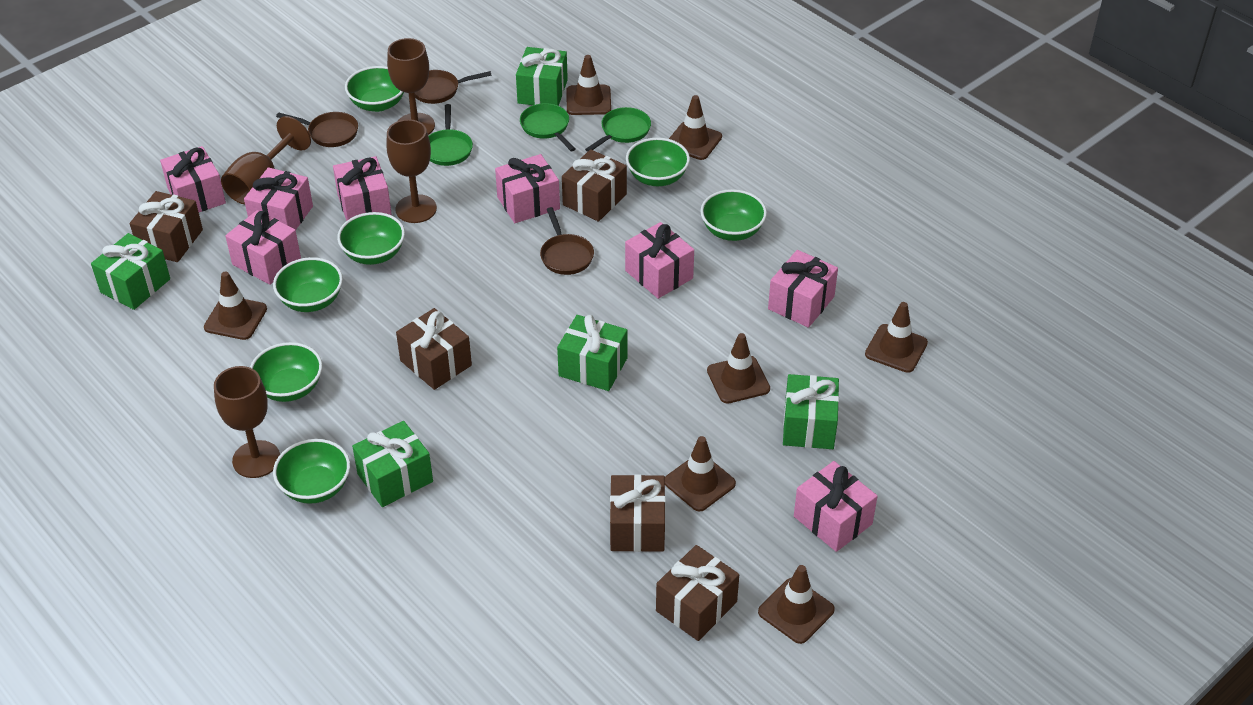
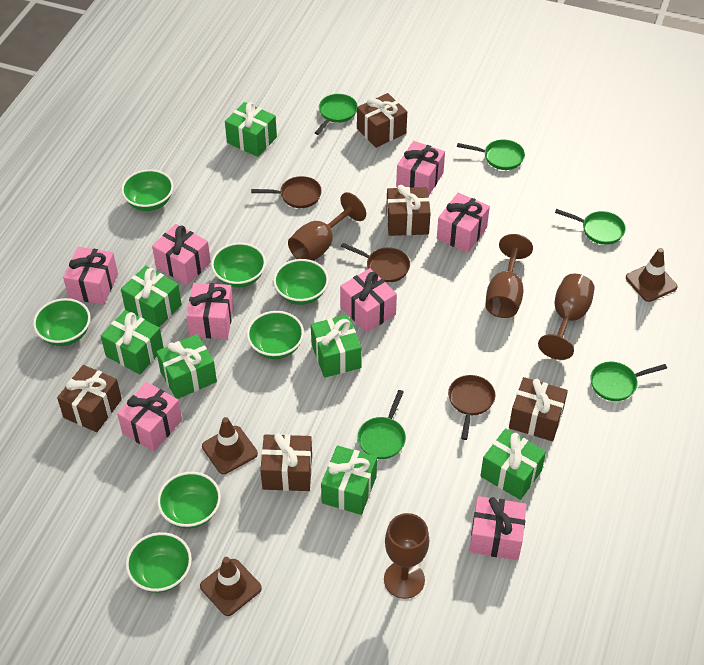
brown traffic cone: [204,272,267,340] [566,55,611,115] [665,436,736,512] [669,95,722,160] [707,333,770,404] [758,565,835,644] [865,302,928,373] = 7 -> [200,557,262,616] [202,417,258,474] [626,248,678,302] = 3
green gift: [91,233,170,310] [352,421,433,507] [516,47,568,106] [557,315,627,391] [783,374,839,449] = 5 -> [101,310,164,375] [121,266,182,327] [156,334,217,399] [225,102,277,157] [311,315,362,378] [321,445,377,515] [480,428,546,500] = 7
green pan: [429,104,473,166] [520,103,576,152] [585,107,651,152] = 3 -> [315,94,358,135] [357,390,406,459] [457,139,525,170] [555,209,626,245] [590,362,667,401] = 5

